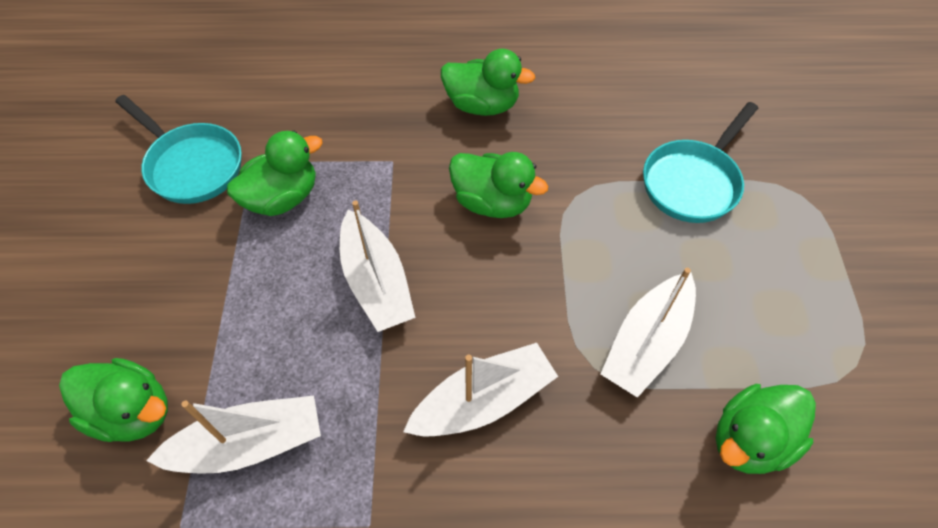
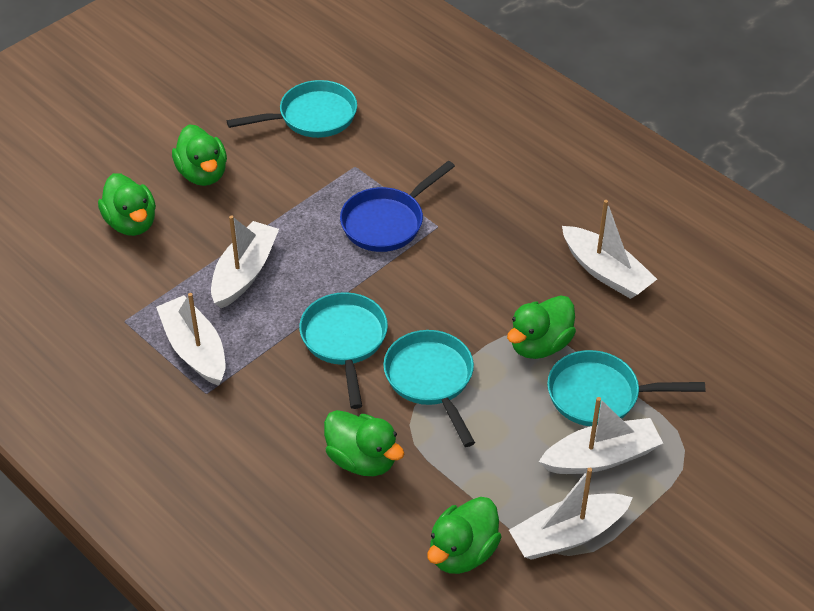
blue pan: none = 0 -> [340,161,455,252] = 1
turquoise pan: [115,95,242,204] [643,102,758,223] = 2 -> [227,80,357,138] [299,292,388,409] [383,330,475,447] [547,350,705,426] = 4
white boat: [146,396,321,474] [340,200,416,332] [403,343,558,437] [601,268,696,398] = 4 -> [156,293,225,386] [211,215,279,309] [509,468,633,560] [539,397,663,474] [562,200,657,299] = 5

